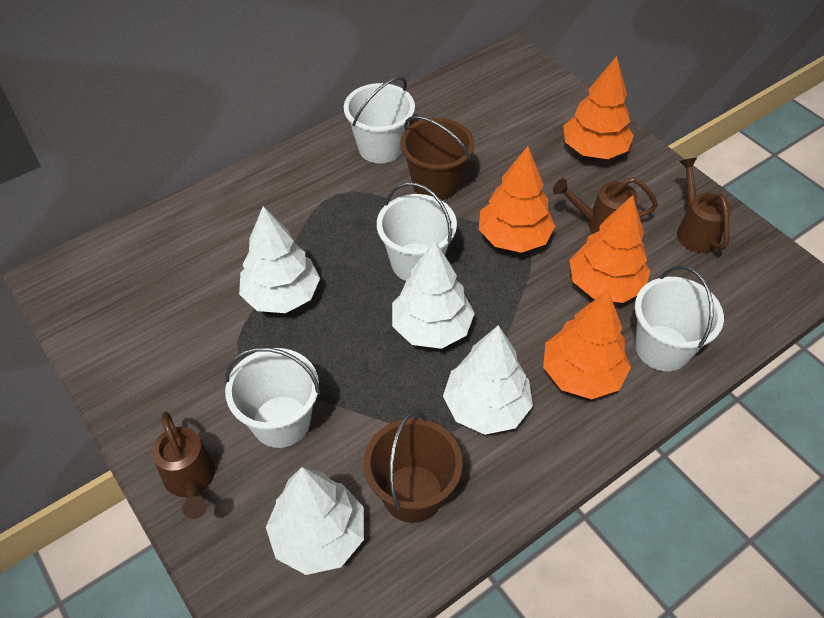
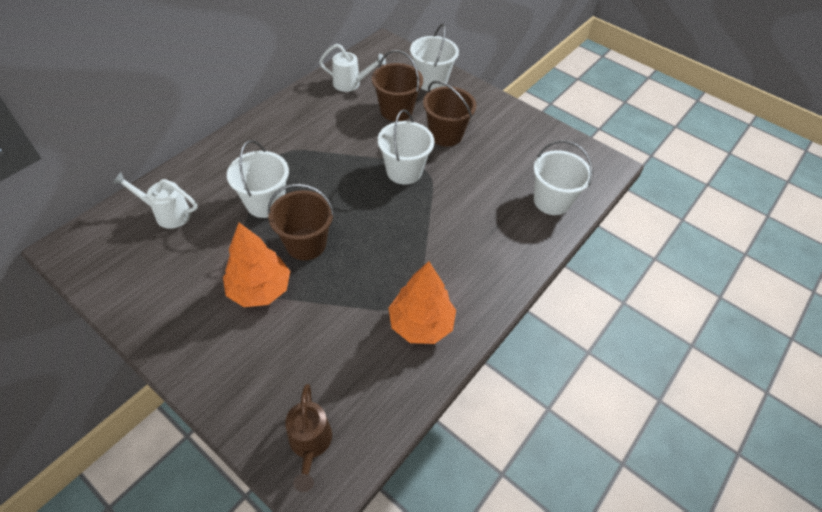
brown bucket: [364,411,463,523] [400,116,474,200] = 2 -> [268,183,335,260] [372,50,423,121] [423,81,476,147] = 3
brown watering can: [152,411,215,519] [553,177,658,234] [677,157,731,253] = 3 -> [285,384,332,492] = 1
orange tree: [479,146,555,253] [543,290,631,399] [563,56,634,159] [570,195,650,303] = 4 -> [223,223,290,307] [389,261,456,344] = 2
white tree: [239,206,320,313] [266,467,364,575] [392,240,475,349] [443,325,533,435] = 4 -> none = 0
white watering can: none = 0 -> [113,172,197,229] [319,44,386,92] = 2

